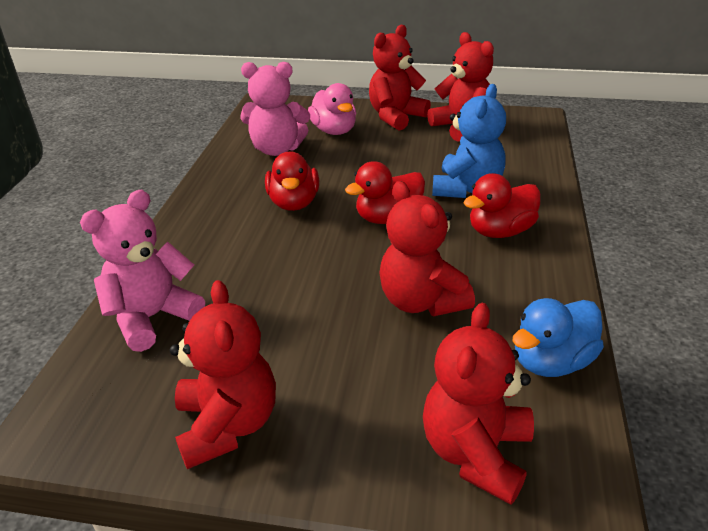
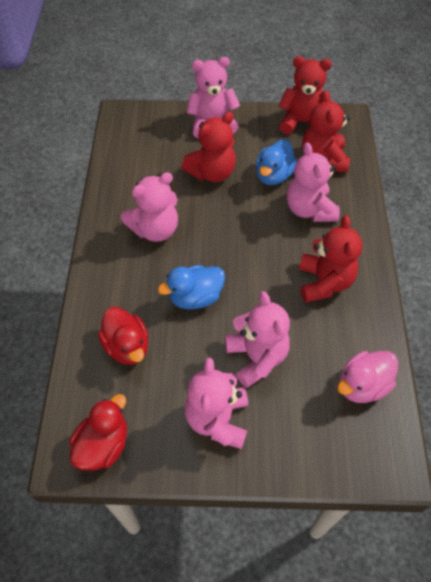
blue duck: [512,298,604,377] = 1 -> [158,265,225,309] [256,139,297,185] = 2
blue teddy bear: [432,84,506,198] = 1 -> none = 0
pink teddy bear: [80,190,205,352] [241,62,310,156] = 2 -> [121,172,178,242] [185,358,248,449] [187,57,240,138] [225,291,290,388] [287,142,340,222] = 5
red duck: [265,152,319,211] [345,161,425,224] [463,173,541,238] = 3 -> [69,394,127,471] [98,307,148,365] = 2
red teddy bear: [170,280,276,469] [369,25,431,131] [379,181,475,316] [423,303,534,505] [427,32,494,142] = 5 -> [181,112,236,182] [279,56,332,135] [299,215,362,303] [302,90,350,173] = 4

